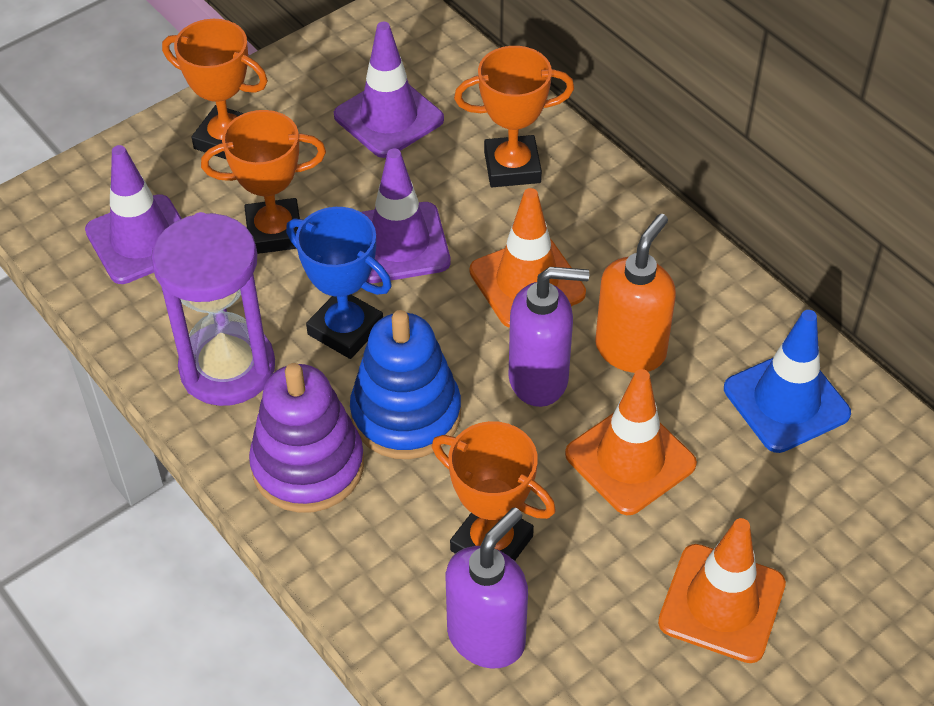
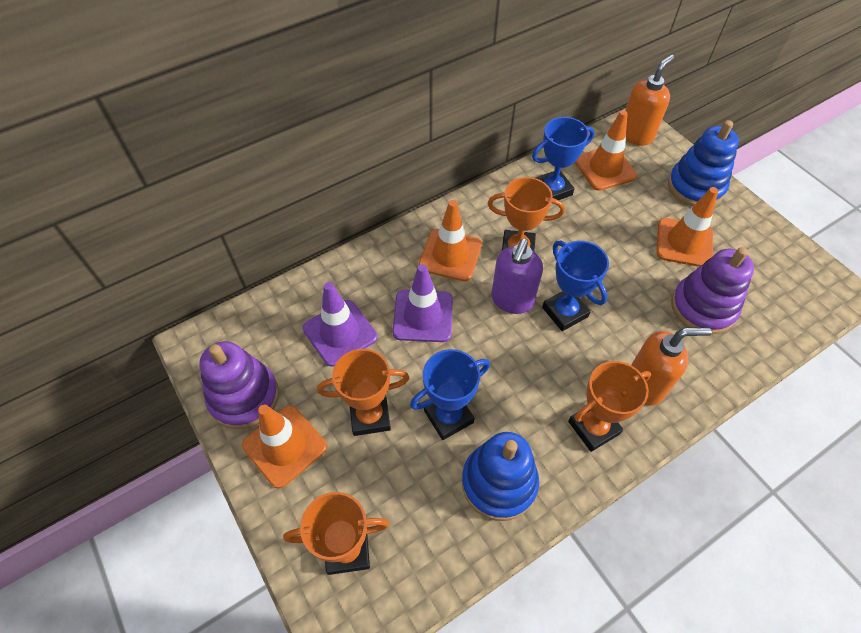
blue stacking toy: [350,310,461,459] = 1 -> [462,432,539,521] [668,120,739,206] = 2
blue traffic cone: [724,310,851,453] = 1 -> none = 0
blue trophy: [286,207,392,359] = 1 -> [410,349,490,440] [532,117,595,200] [542,240,609,331] = 3
orange soap dispenser: [595,214,676,373] = 1 -> [625,55,674,146] [631,328,712,406] = 2
orange traffic cone: [470,188,586,328] [565,369,697,515] [658,518,786,663] = 3 -> [242,405,327,488] [419,200,482,281] [575,110,637,191] [656,187,718,267] = 4
purple hourglass: [151,212,275,406] = 1 -> none = 0
purple soap dispenser: [446,507,528,668] [508,267,589,407] = 2 -> [491,238,543,314] = 1
purple stacking toy: [249,363,364,513] = 1 -> [199,341,279,429] [671,247,754,335] = 2
purple traffic cone: [85,145,182,284] [334,22,444,158] [361,149,450,283] = 3 -> [303,282,378,367] [393,264,453,342] = 2

